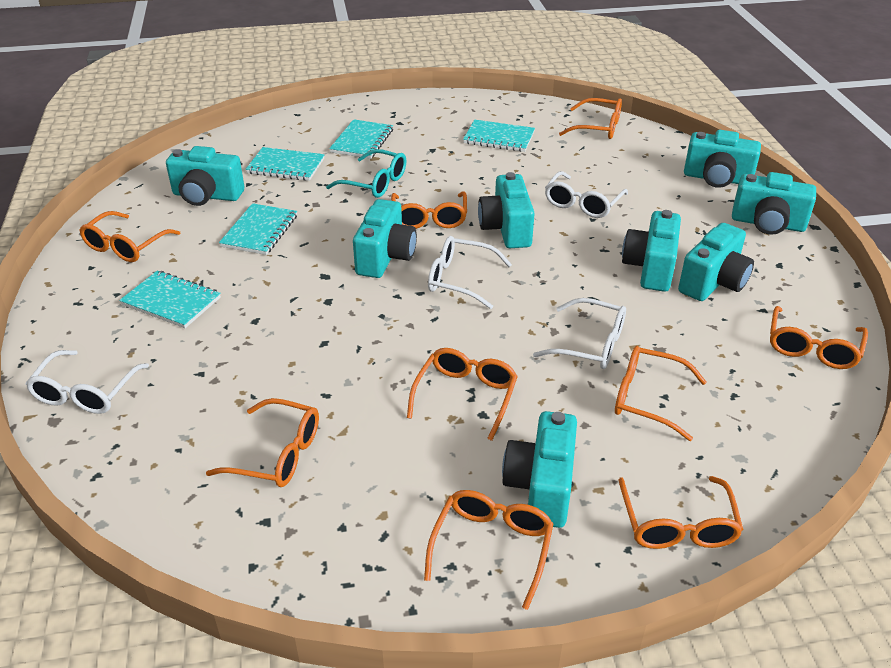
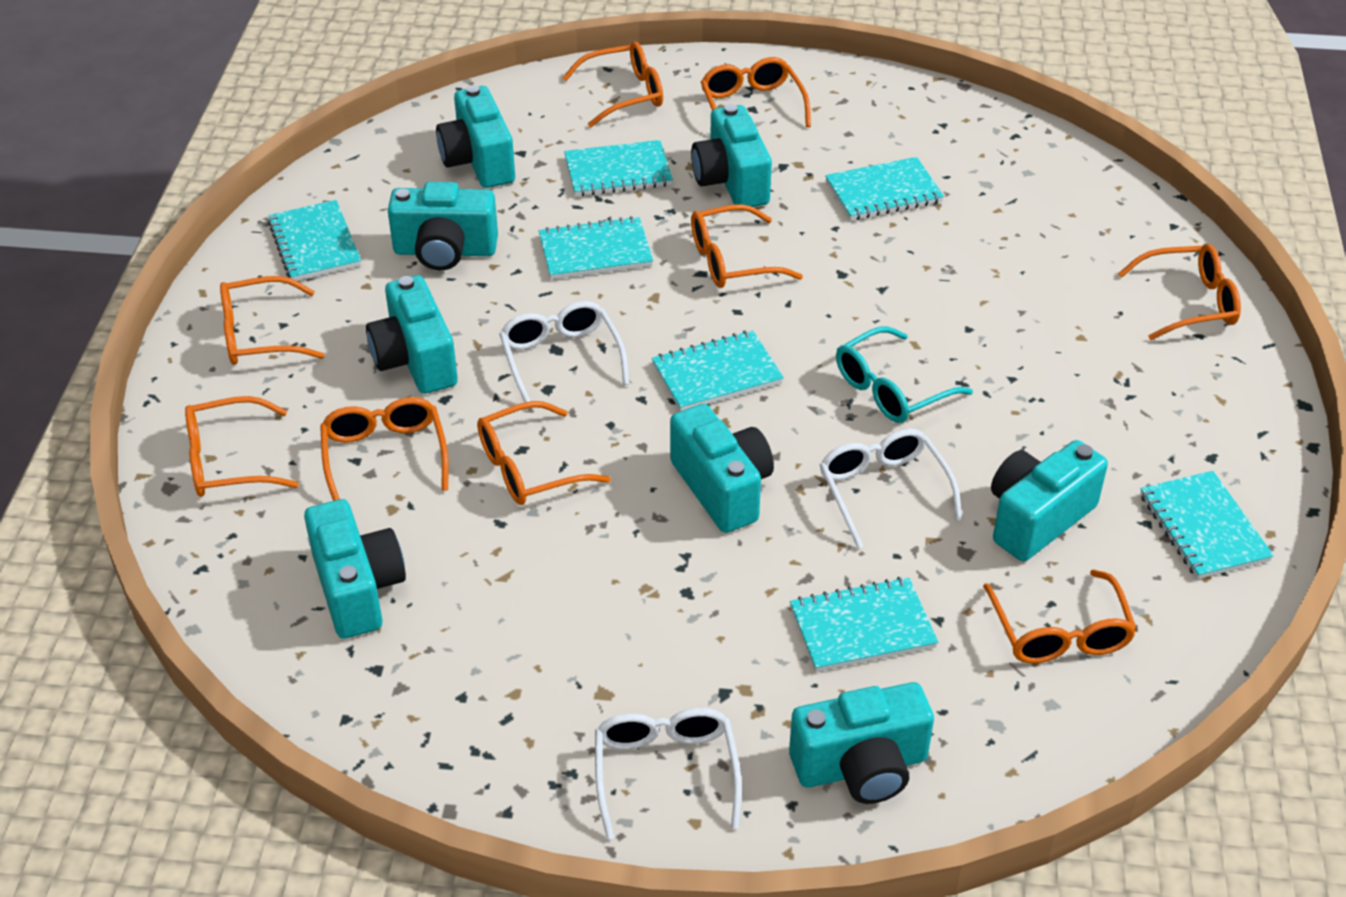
turquoise notebook: [119,271,221,328] [219,203,297,255] [246,147,324,181] [329,119,393,159] [463,120,535,152] = 5 -> [268,200,361,281] [539,216,653,279] [564,140,673,196] [652,330,784,411] [790,577,938,672] [825,157,944,220] [1140,471,1274,579] = 7
white glasses: [26,350,149,414] [428,236,512,309] [533,298,626,369] [545,171,628,218] = 4 -> [499,301,629,409] [595,708,742,839] [820,429,962,548] = 3

